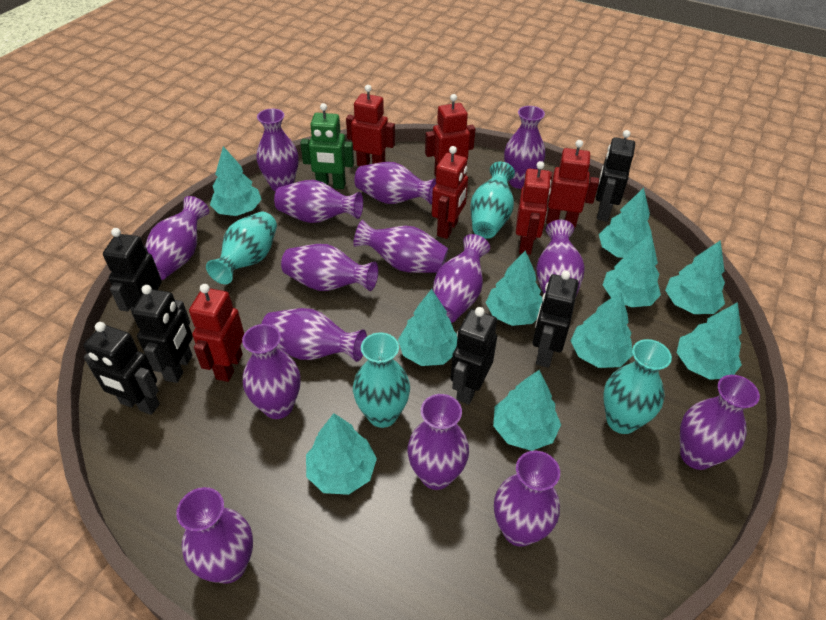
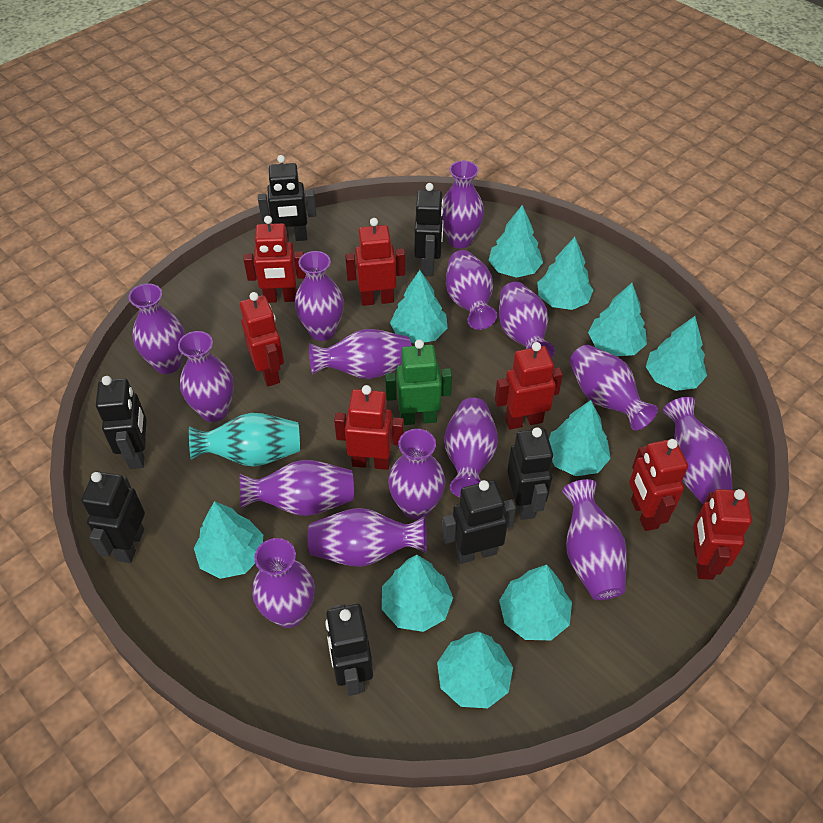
black robot: [84,322,160,415] [103,228,162,312] [132,285,193,383] [450,307,497,405] [533,270,579,368] [596,130,635,222] = 6 -> [81,471,145,563] [96,376,147,469] [258,155,316,242] [325,604,373,696] [414,183,444,276] [442,480,516,564] [507,427,553,520] = 7
red robot: [189,284,244,382] [346,85,395,166] [425,94,475,177] [432,146,468,239] [516,161,551,255] [546,140,599,228] = 6 -> [240,292,284,386] [244,216,306,303] [334,385,404,470] [345,218,405,306] [495,342,563,430] [629,439,688,531] [693,489,752,580] = 7
turquoise vase: [206,212,277,284] [353,332,410,428] [470,162,515,239] [603,339,672,434] = 4 -> [189,413,300,467] = 1

